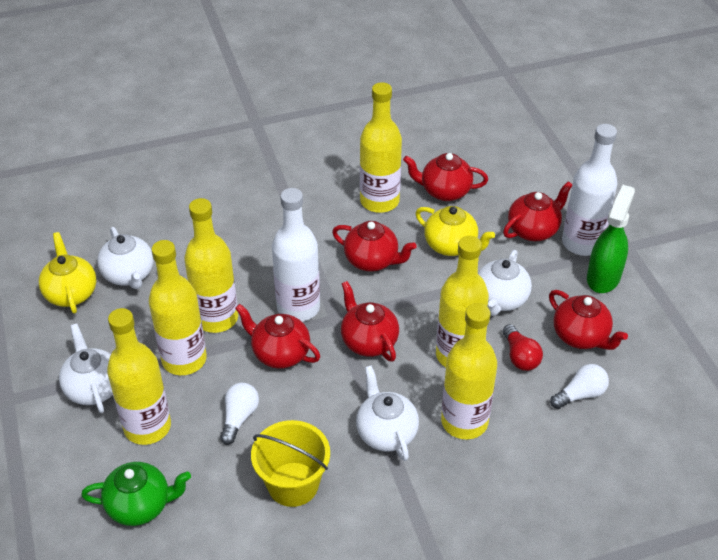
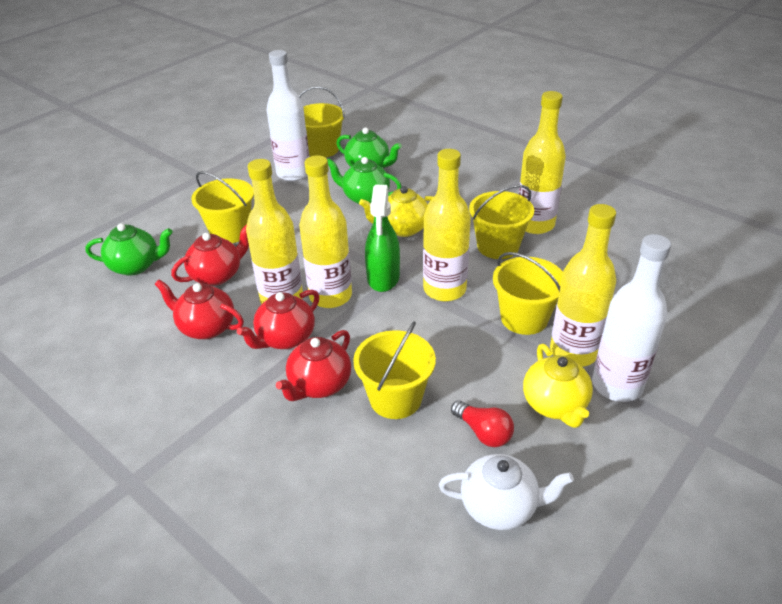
green teapot: [81,462,191,526] = 1 -> [85,223,173,276] [328,157,402,204] [336,127,402,168] = 3
red teapot: [235,304,320,369] [332,221,416,272] [341,281,399,361] [403,153,488,201] [503,181,572,241] [549,290,628,350] = 6 -> [155,279,244,339] [171,224,249,286] [237,290,319,349] [276,330,351,401] = 4
white light bulb: [220,383,259,445] [550,364,609,409] = 2 -> none = 0
white teapot: [59,323,113,413] [97,227,154,289] [356,366,419,461] [478,250,532,316] = 4 -> [439,454,574,530] = 1
yellow bottle: [107,308,171,445] [149,240,207,375] [184,198,238,333] [360,82,402,213] [436,236,489,367] [441,303,497,439] = 6 -> [246,159,303,304] [299,155,352,308] [423,149,471,301] [519,91,566,234] [550,204,616,367] = 5
yellow bucket: [251,420,330,507] = 1 -> [191,171,254,243] [299,86,345,158] [353,321,436,419] [469,185,534,259] [493,252,563,335] = 5

